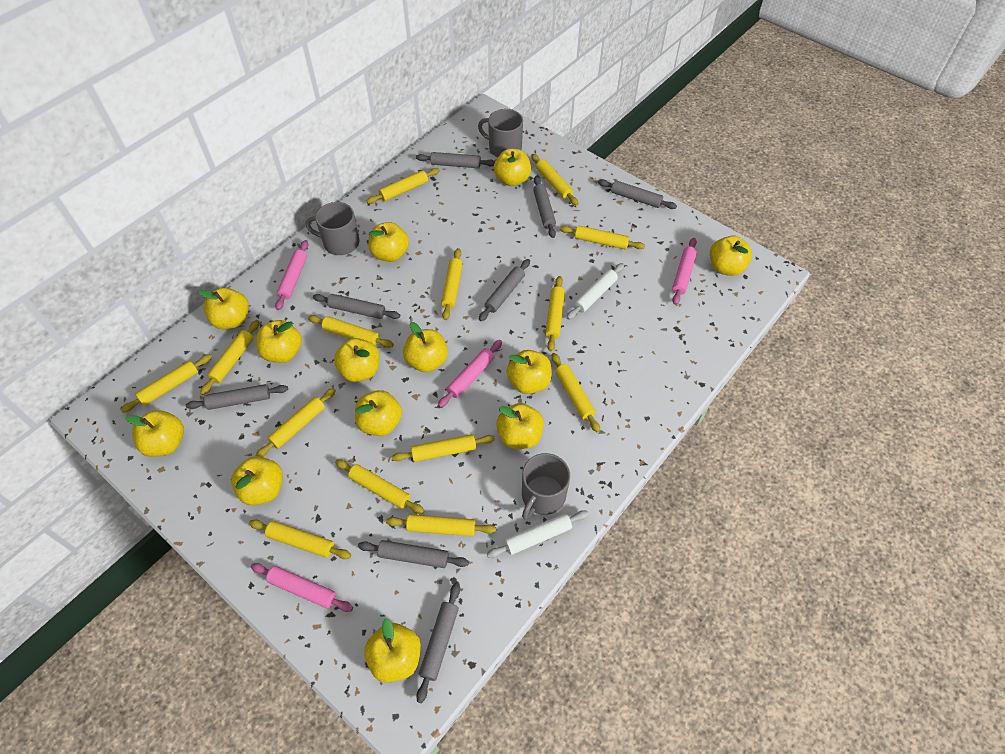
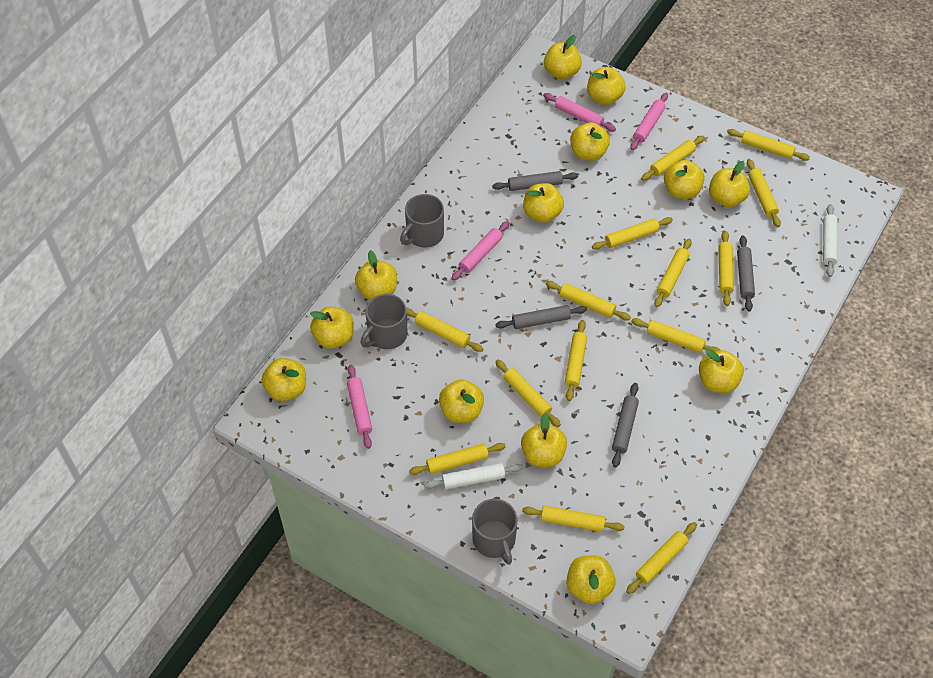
grey rolling pin: [186,384,288,410] [313,294,400,319] [358,540,469,568] [416,152,495,168] [416,583,460,703] [479,259,530,321] [533,176,556,238] [598,179,677,209] = 8 -> [492,171,578,191] [496,305,587,329] [612,383,639,468] [737,235,755,311] = 4

